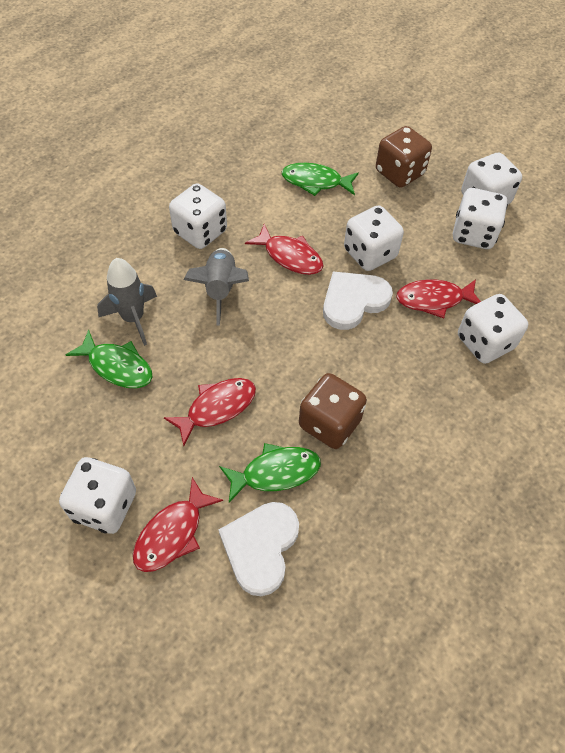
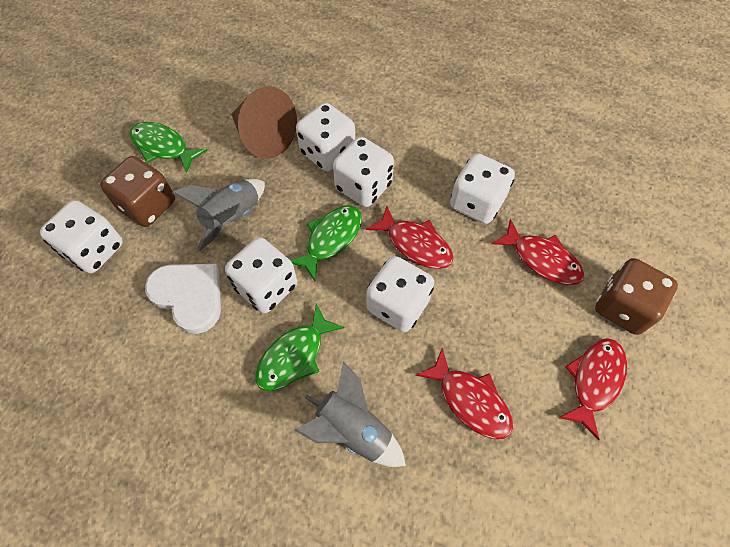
brown cone: none = 0 -> [231,86,297,159] = 1
white heart: [219,502,299,596] [323,271,393,330] = 2 -> [145,264,221,334] = 1

